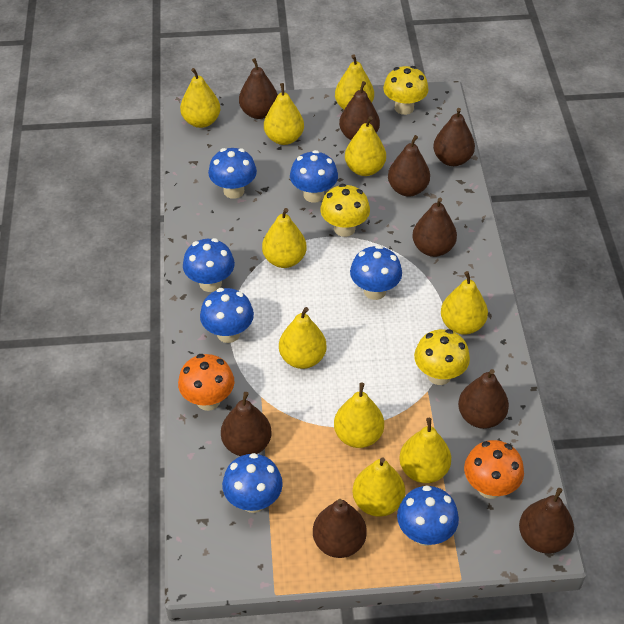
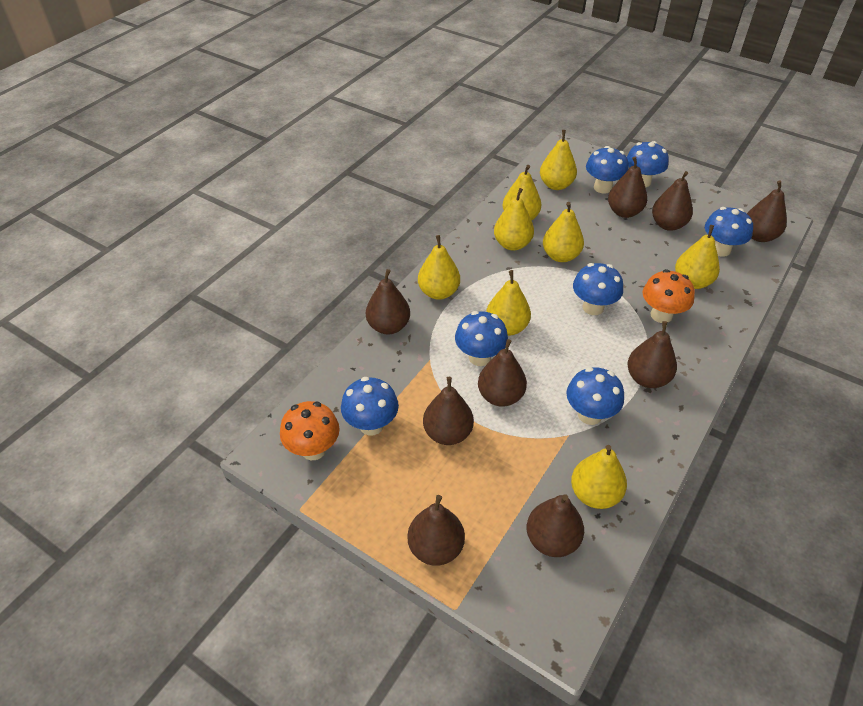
yellow mushroom: [320,184,370,237] [383,66,428,115] [414,329,470,385] = 3 -> none = 0
yellow pear: [180,68,220,128] [262,208,307,268] [264,83,304,145] [279,307,327,369] [334,383,384,448] [335,55,374,109] [345,116,386,176] [352,457,405,517] [399,418,451,483] [441,271,488,335] = 10 -> [418,235,460,300] [486,270,531,336] [494,188,534,251] [503,165,541,221] [540,130,577,190] [543,202,584,262] [571,445,627,509] [675,225,720,289] = 8

